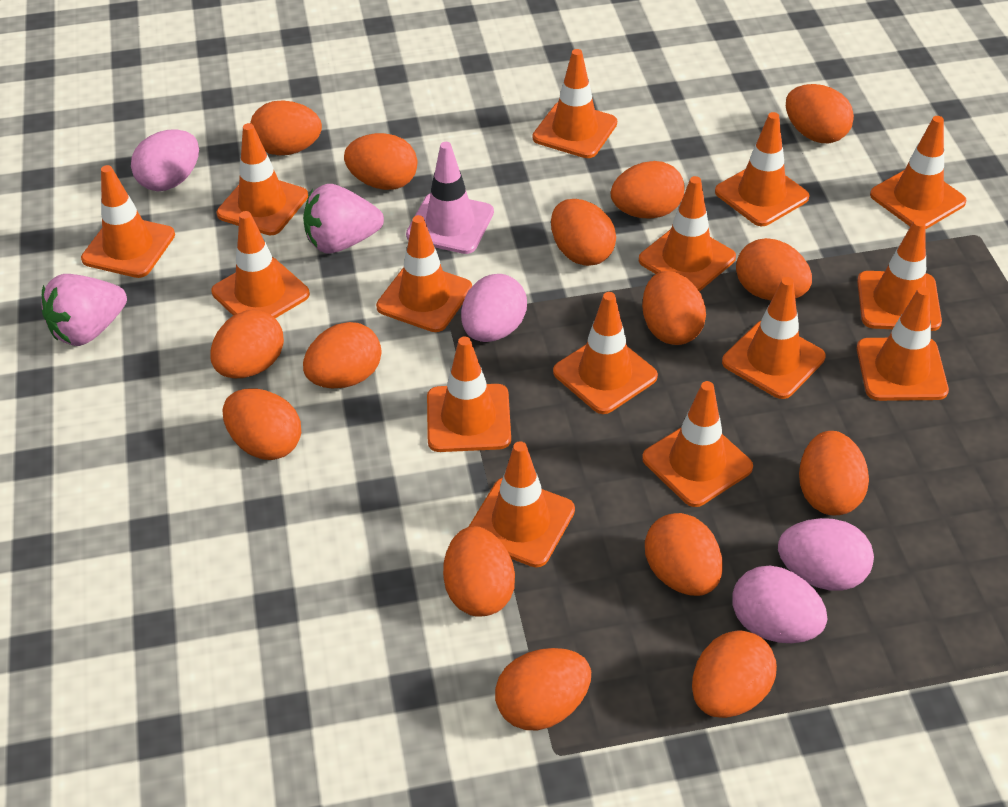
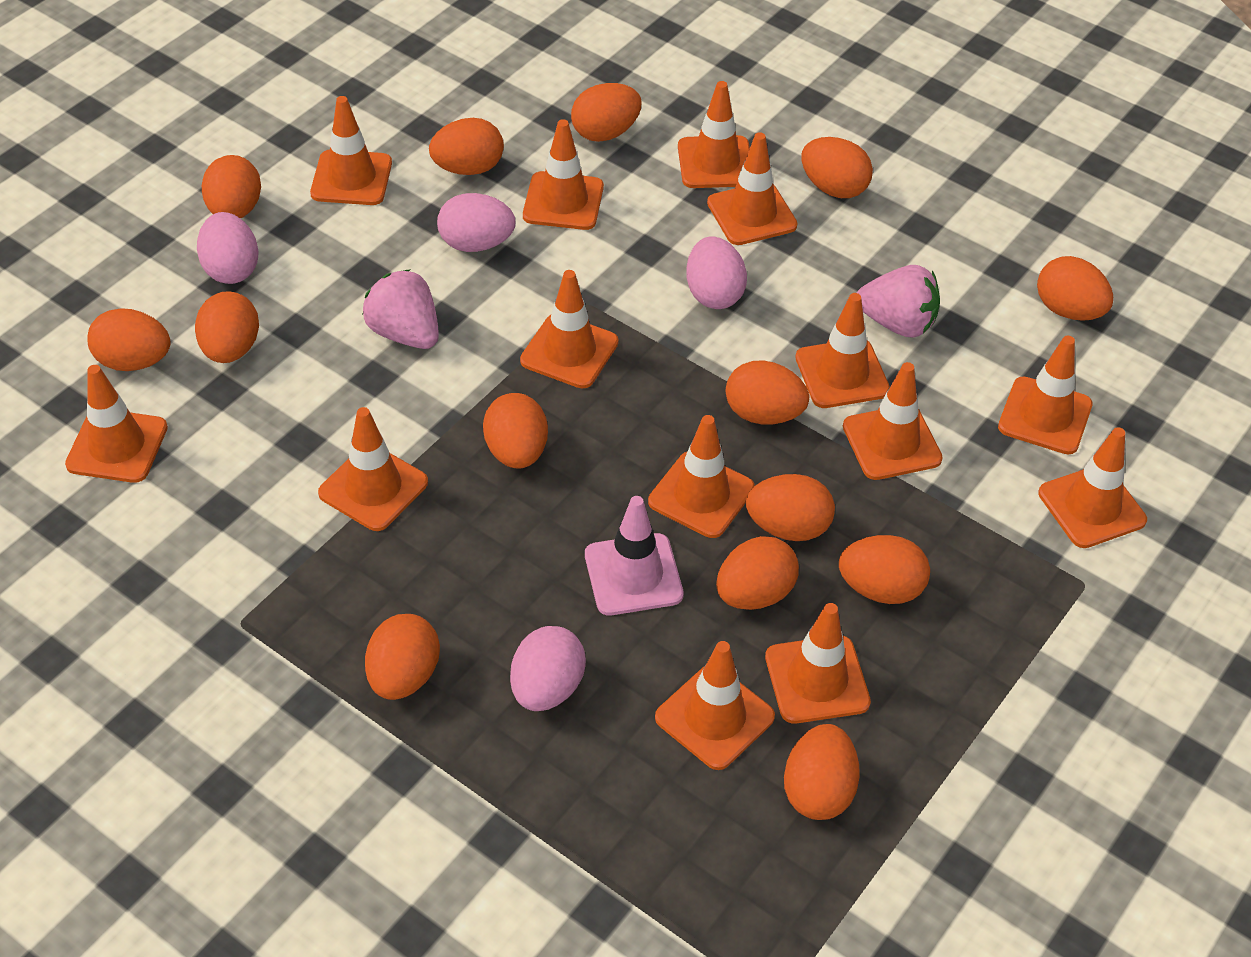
orange egg: [210,310,284,378] [222,389,301,460] [250,100,322,155] [303,322,381,389] [344,133,418,190] [443,526,515,617] [495,648,591,730] [551,199,616,266] [611,161,685,219] [642,271,706,345] [645,513,723,596] [692,631,777,718] [736,238,812,301] [786,84,854,143] [799,431,869,515] = 15 -> [87,308,171,371] [195,291,259,363] [202,155,261,218] [365,614,440,700] [429,118,504,175] [483,393,548,468] [571,83,642,142] [716,536,799,610] [726,360,809,424] [746,474,835,541] [784,724,860,820] [802,137,873,198] [839,535,930,604] [1037,256,1113,321] = 14
orange traffic cone: [81,165,175,278] [211,211,310,318] [217,123,308,235] [376,215,472,332] [427,336,511,452] [469,441,575,567] [533,49,617,158] [553,292,658,414] [639,176,736,291] [642,381,753,507] [715,112,810,226] [722,277,826,399] [857,218,942,331] [857,287,949,401] [870,116,966,229] = 15 -> [65,365,168,483] [310,96,392,205] [318,407,428,531] [520,270,619,388] [523,119,604,230] [648,415,755,538] [655,641,775,770] [678,81,750,188] [707,132,798,245] [765,603,871,724] [795,293,890,408] [843,362,943,480] [998,336,1093,455] [1038,427,1147,548] = 14

